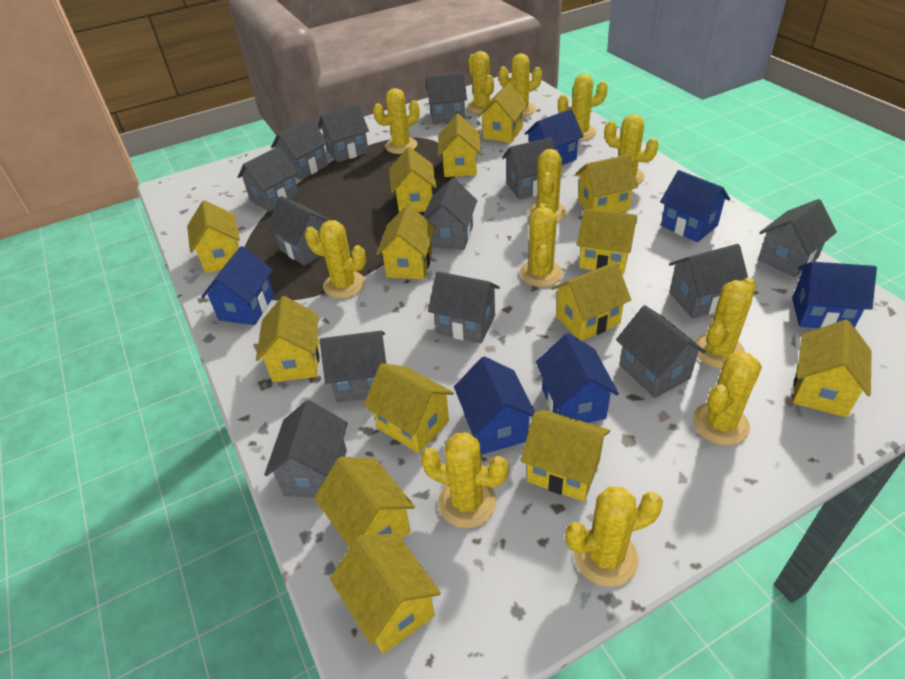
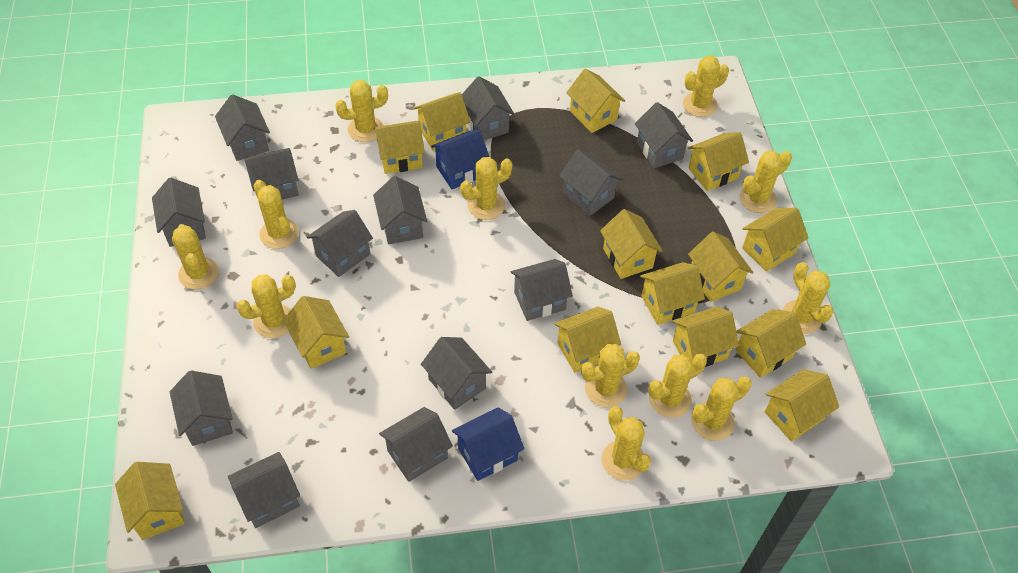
blue house: [201,246,274,325] [454,356,535,455] [524,109,583,165] [536,333,619,423] [660,170,730,242] [792,262,877,328] = 6 -> [431,130,489,189] [452,407,524,481] = 2

